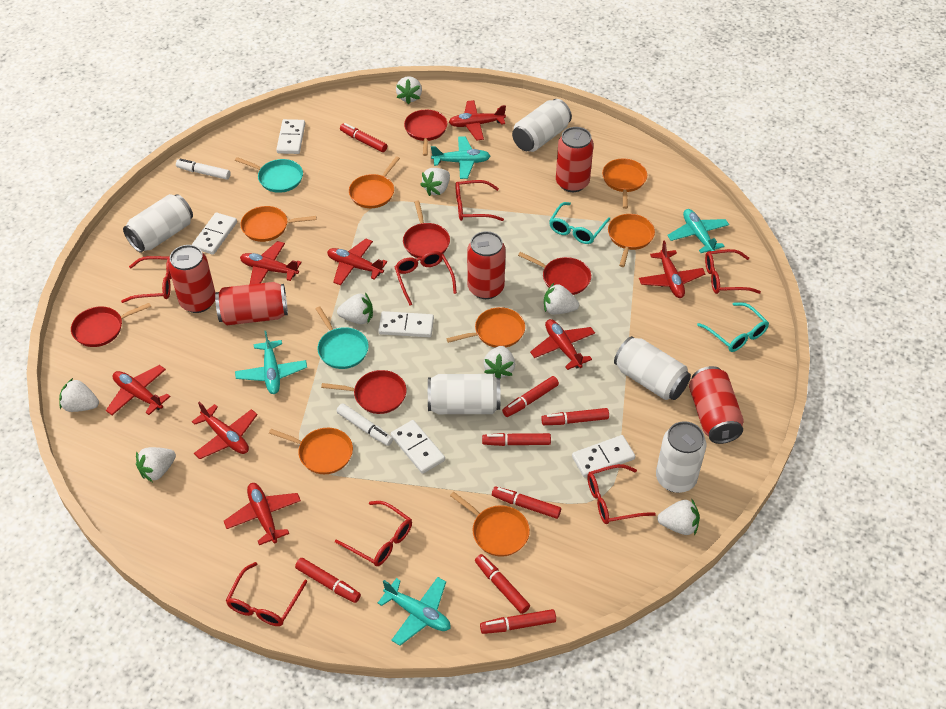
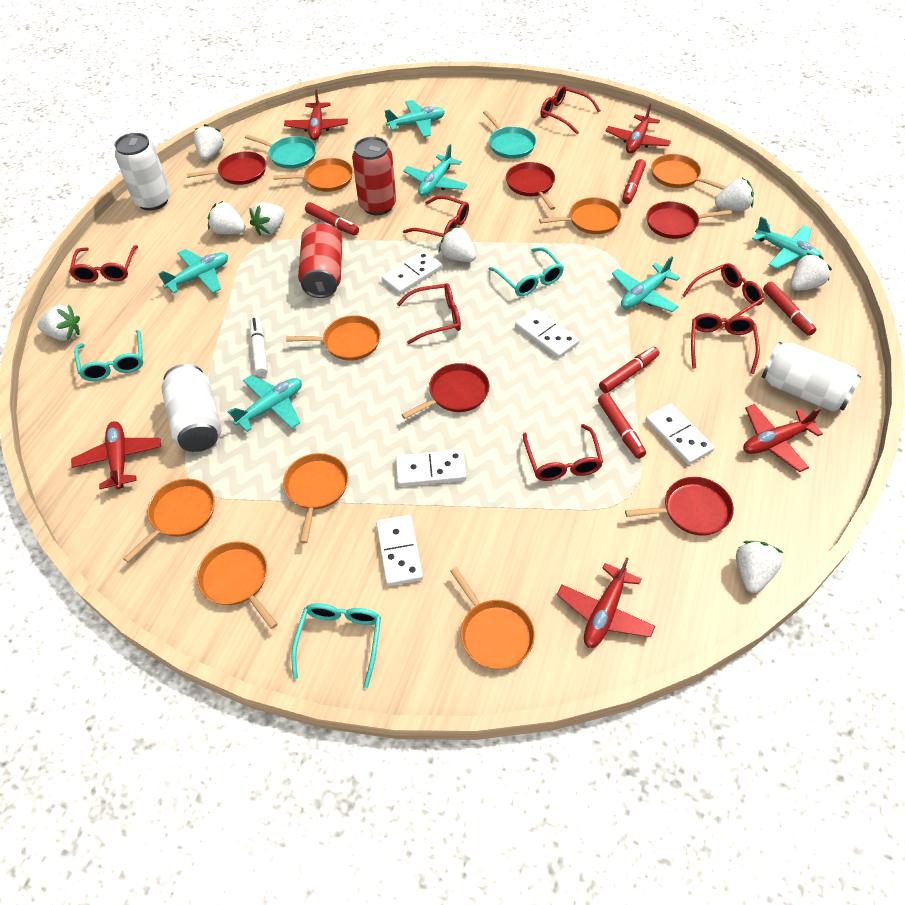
orange pan: [240,206,317,242] [269,428,353,474] [349,156,400,208] [446,307,525,347] [450,492,530,557] [602,159,647,209] [608,214,655,267] = 7 -> [123,479,215,562] [197,541,278,629] [273,158,353,192] [283,453,348,543] [286,315,381,361] [450,567,535,669] [539,197,622,234] [651,154,727,190] = 8
red can: [168,245,216,313] [215,282,288,325] [467,231,506,299] [556,127,594,192] [689,366,744,444] = 5 -> [298,222,342,298] [352,137,396,215] = 2
red marker: [295,558,361,603] [340,123,387,152] [475,554,530,614] [480,609,556,634] [482,433,551,446] [492,487,561,519] [502,376,559,417] [541,408,609,425] = 8 -> [305,202,359,236] [598,393,646,459] [599,347,660,393] [622,159,646,204] [763,282,816,336] = 5
red plane: [106,365,171,415] [192,402,257,459] [224,483,301,545] [240,241,302,284] [327,239,387,285] [449,100,506,141] [530,319,595,370] [639,240,705,298] = 8 -> [71,421,161,489] [284,90,348,140] [556,557,655,648] [606,104,671,154] [743,404,823,472] = 5
turquoise glasses: [549,202,610,244] [697,302,769,352] = 2 -> [74,330,143,381] [291,603,381,688] [489,247,564,296] = 3
turquoise plane: [235,331,307,394] [378,577,451,646] [431,136,490,179] [667,209,729,253] = 4 -> [158,249,228,294] [227,375,302,432] [385,100,445,137] [403,144,467,196] [612,256,680,312] [752,217,822,269] = 6
white can: [123,194,193,253] [428,374,500,414] [512,99,572,152] [614,336,691,400] [656,421,706,493] = 5 -> [115,133,170,211] [161,364,221,452] [762,342,862,412] = 3
white marker: [176,159,231,180] [337,403,393,446] = 2 -> [250,317,268,376] = 1

